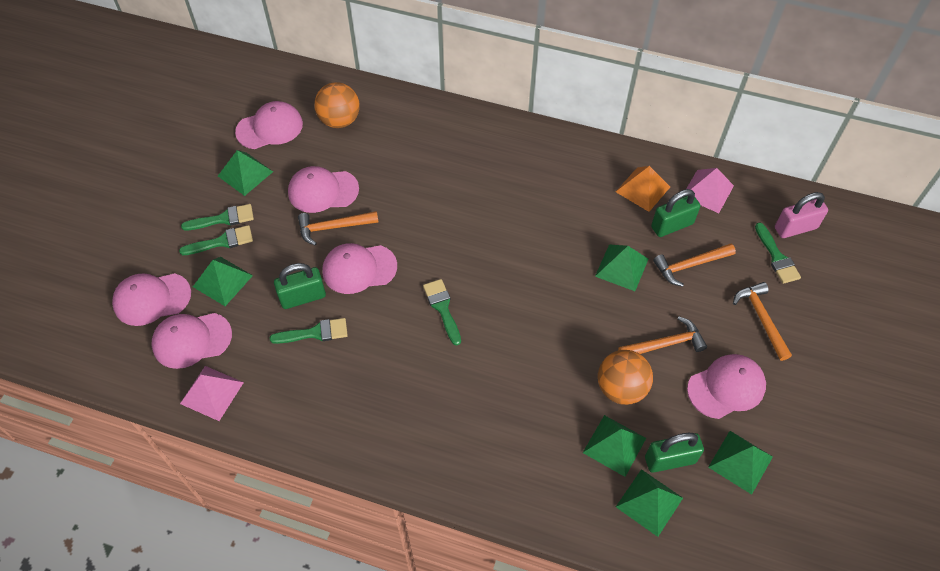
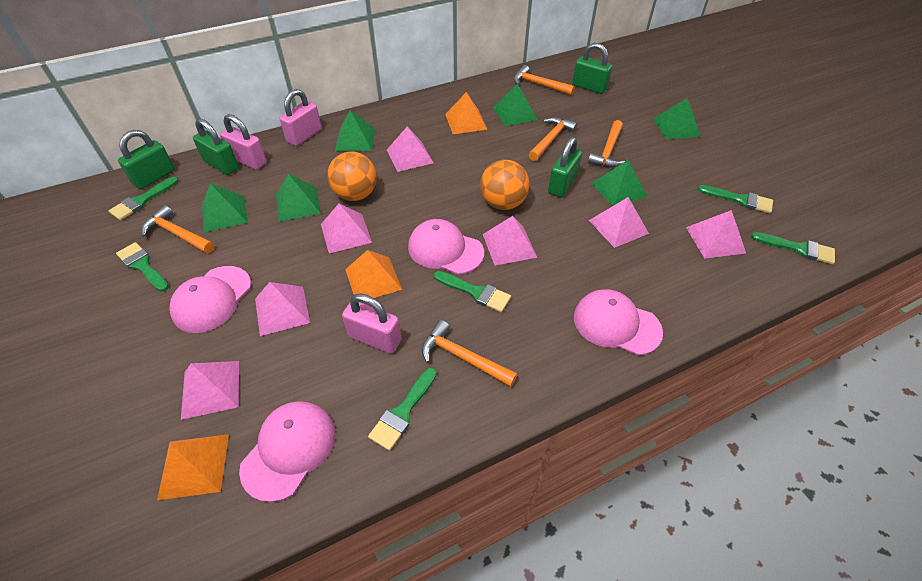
green brush: [179,225,253,255] [181,204,254,231] [270,318,348,344] [423,279,461,346] [755,222,801,284] = 5 -> [109,177,179,220] [116,242,169,292] [368,368,437,451] [434,271,511,312] [698,185,773,213] [751,232,835,264] = 6
green padlock: [274,263,326,309] [645,433,704,473] [651,189,700,237] = 3 -> [118,130,175,189] [193,118,239,175] [548,137,582,198] [572,43,612,94] = 4
orange hammer: [298,211,379,246] [618,316,707,354] [653,244,736,287] [733,282,792,361] = 4 -> [141,205,214,253] [422,320,518,387] [514,65,575,95] [529,117,578,161] [588,120,625,168] = 5
orange pyramid: [616,166,670,212] = 1 -> [157,434,229,500] [345,250,402,298] [445,92,487,134] = 3
pink cap: [112,273,191,326] [151,313,232,369] [235,101,303,149] [288,166,359,213] [322,243,397,294] [687,354,766,419] = 6 -> [169,266,251,333] [239,401,335,502] [408,219,484,275] [574,289,663,356] = 4
pink padlock: [775,192,828,238] = 1 -> [220,114,267,170] [280,89,322,146] [342,293,402,354] = 3
pink pyramid: [180,366,244,421] [686,168,734,213] = 2 -> [181,361,239,420] [255,282,310,336] [321,203,372,253] [387,127,434,172] [483,216,537,265] [589,197,649,248] [686,210,746,259] = 7

